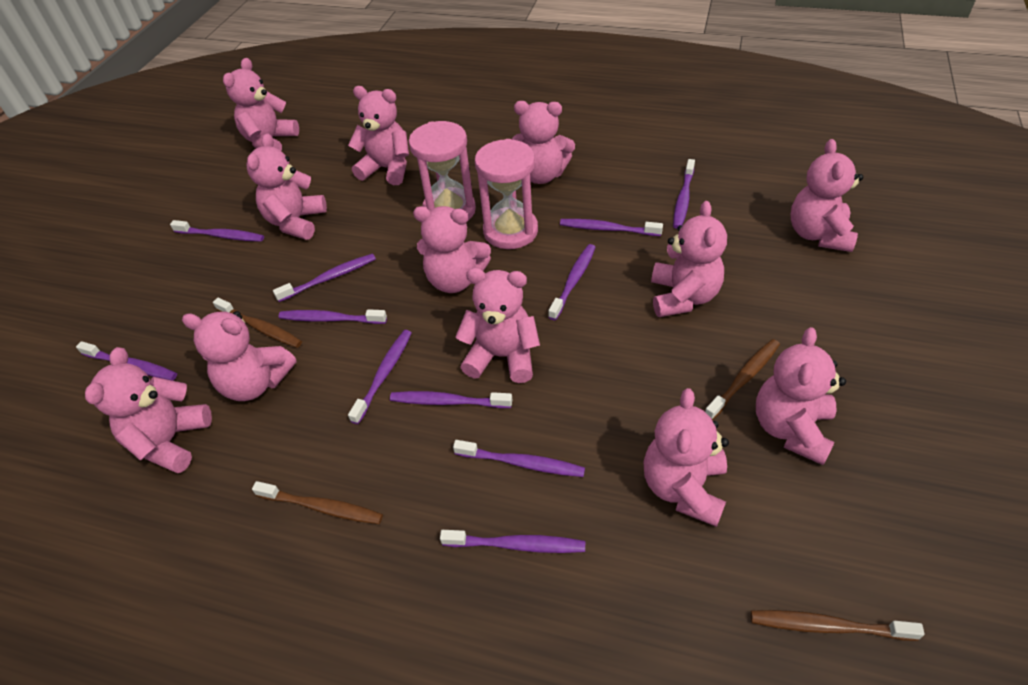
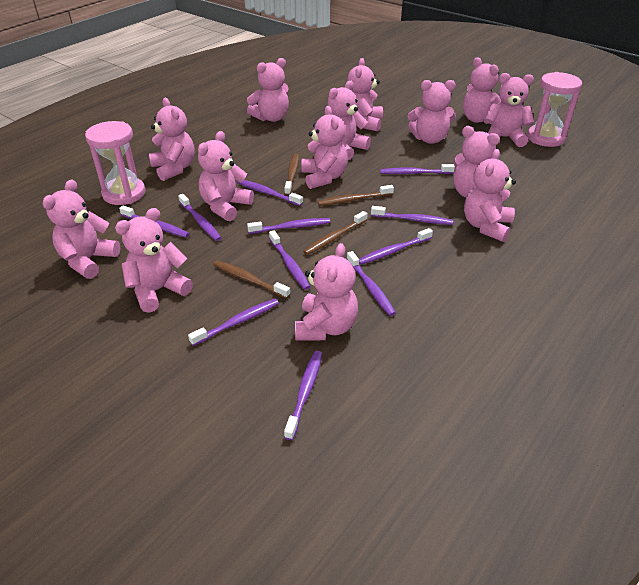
pink teddy bear: [85,347,212,473] [182,311,296,401] [223,58,299,151] [247,133,327,240] [348,86,409,185] [413,206,491,293] [455,268,540,383] [512,101,575,184] [643,388,729,527] [651,201,727,317] [756,327,846,465] [791,139,863,252] = 12 -> [43,180,120,279] [115,208,193,313] [149,98,195,181] [198,131,254,221] [247,58,289,122] [295,243,358,340] [301,106,348,189] [328,81,371,160] [347,58,383,131] [408,80,456,144] [453,126,500,198] [463,57,501,124] [464,149,516,242] [485,73,534,147] = 14

